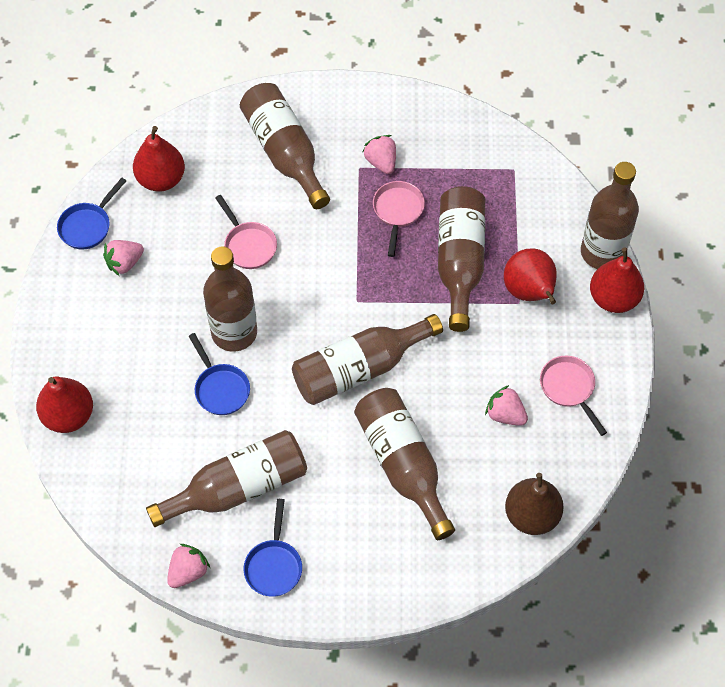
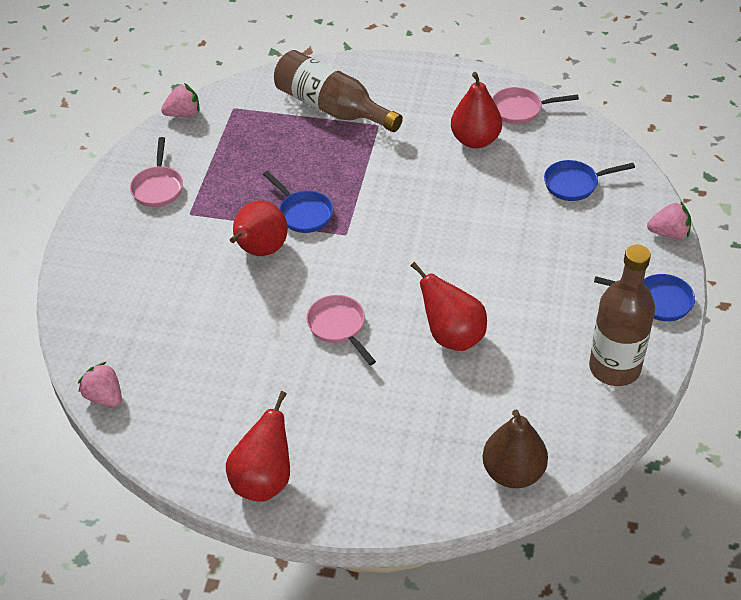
brown bottle: [146,430,307,527] [203,246,257,352] [240,83,330,209] [292,314,443,405] [354,388,455,540] [438,186,485,332] [581,162,639,269] = 7 -> [274,50,403,132] [589,245,655,386] = 2
pink strawberry: [103,240,144,276] [167,544,210,588] [362,135,396,174] [485,385,528,426] = 4 -> [78,362,122,407] [161,83,200,117] [647,201,691,239] = 3

